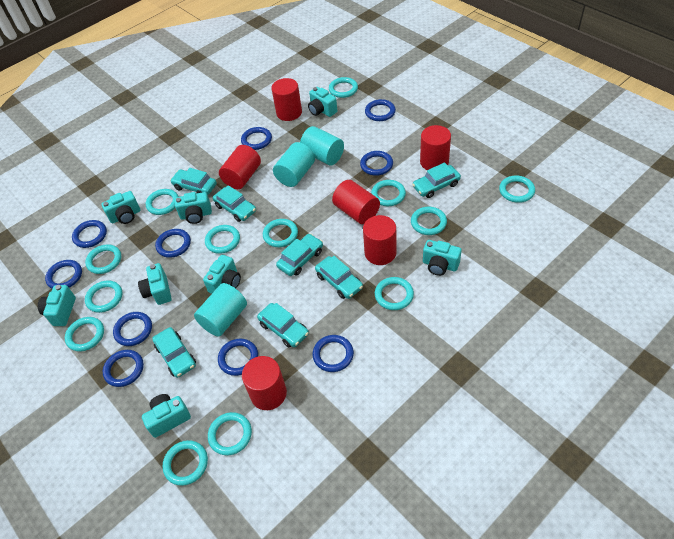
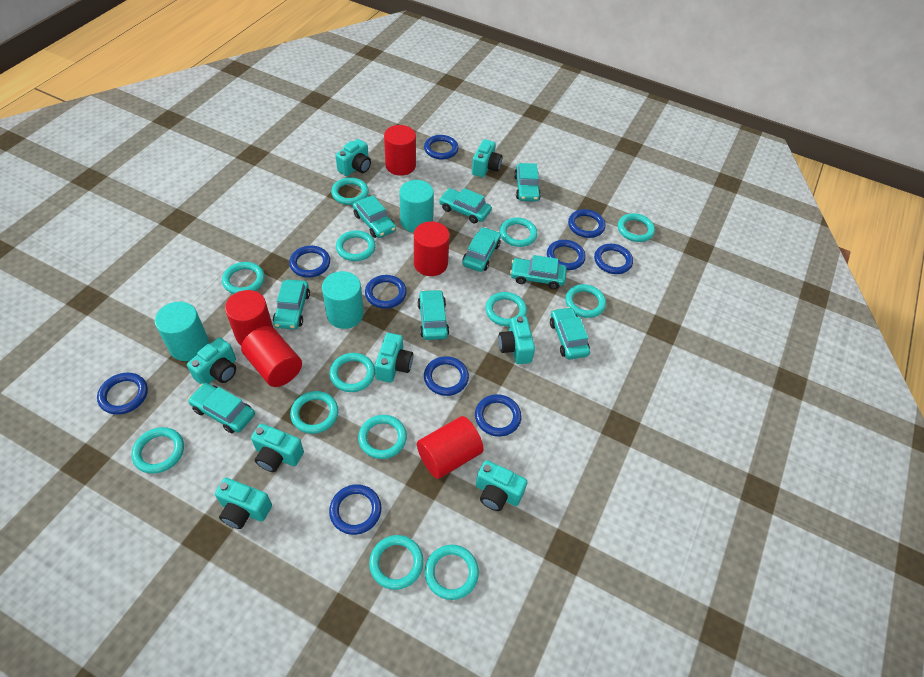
red cylinder: [219,145,261,189] [242,356,287,410] [271,78,302,121] [332,180,380,224] [363,215,396,265] [420,125,451,170] = 6 -> [225,290,273,346] [241,326,302,387] [384,125,416,176] [414,221,450,276] [417,416,484,479] = 5
turquoise car: [152,327,196,378] [170,168,217,195] [213,185,256,222] [257,303,309,347] [276,234,323,276] [315,256,363,299] [412,162,461,198] = 7 -> [188,383,255,433] [273,279,310,329] [353,195,396,238] [417,289,449,340] [439,188,492,223] [462,227,501,272] [510,255,567,289] [514,163,541,201] [550,307,590,359] = 9

